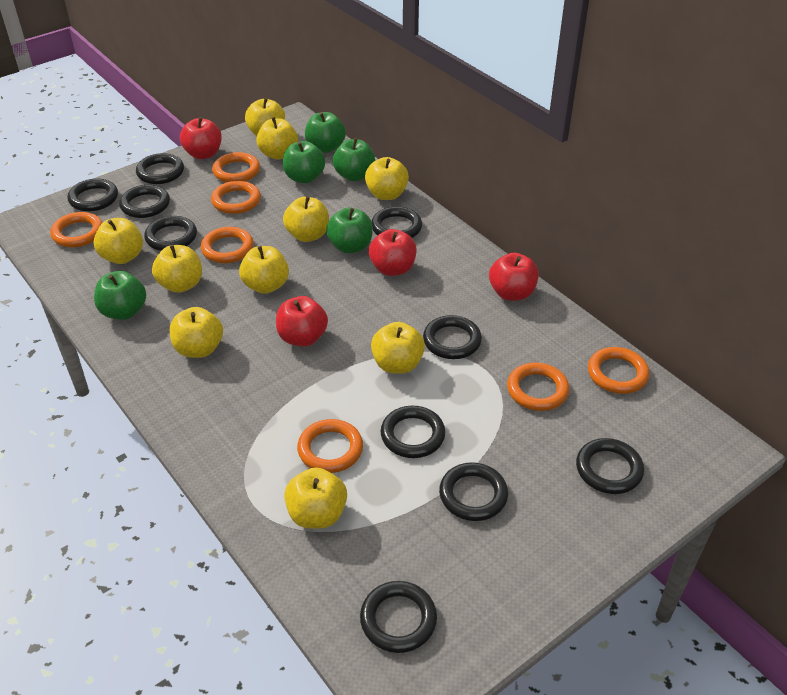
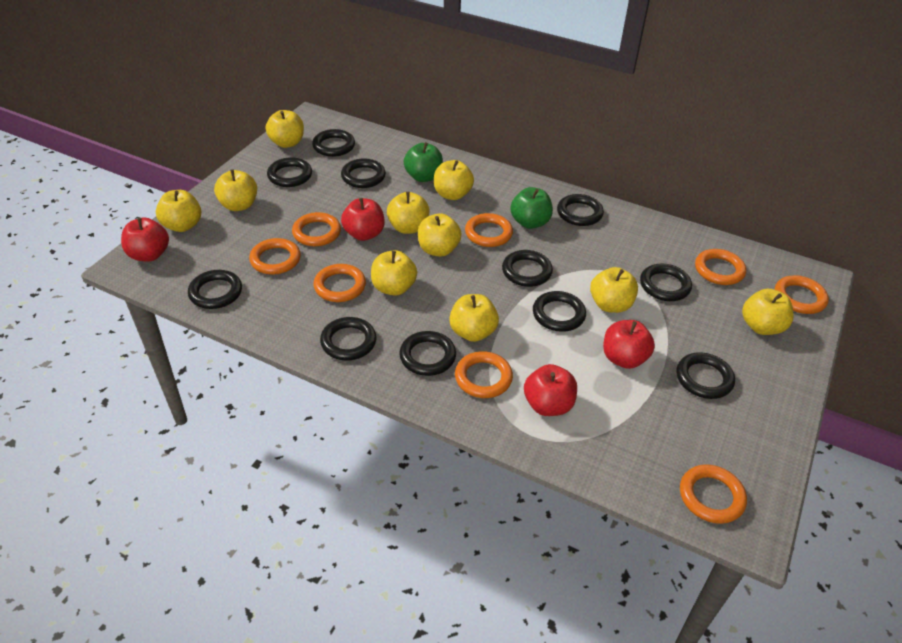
black ring: [67,179,118,211] [119,185,170,218] [136,153,184,184] [144,216,197,251] [360,581,437,653] [372,206,422,238] [380,406,445,458] [423,315,482,359] [439,462,508,521] [576,438,644,494] = 10 -> [188,270,242,309] [267,157,312,187] [312,129,355,157] [320,317,376,360] [341,159,386,188] [399,331,456,376] [502,250,553,287] [533,291,586,332] [557,194,604,226] [640,264,692,301] [676,352,735,399] = 11
green apple: [94,271,146,320] [283,141,325,183] [305,112,346,153] [326,208,373,254] [333,138,375,181] = 5 -> [404,142,443,182] [510,187,553,229] = 2
orange ring: [50,212,103,247] [201,227,254,263] [211,181,261,214] [212,152,260,182] [297,419,363,473] [507,363,569,411] [588,347,650,394] = 7 -> [249,238,301,274] [292,212,341,246] [313,264,366,302] [455,351,513,398] [465,213,513,247] [680,464,747,524] [695,249,746,285] [775,275,829,314] = 8

